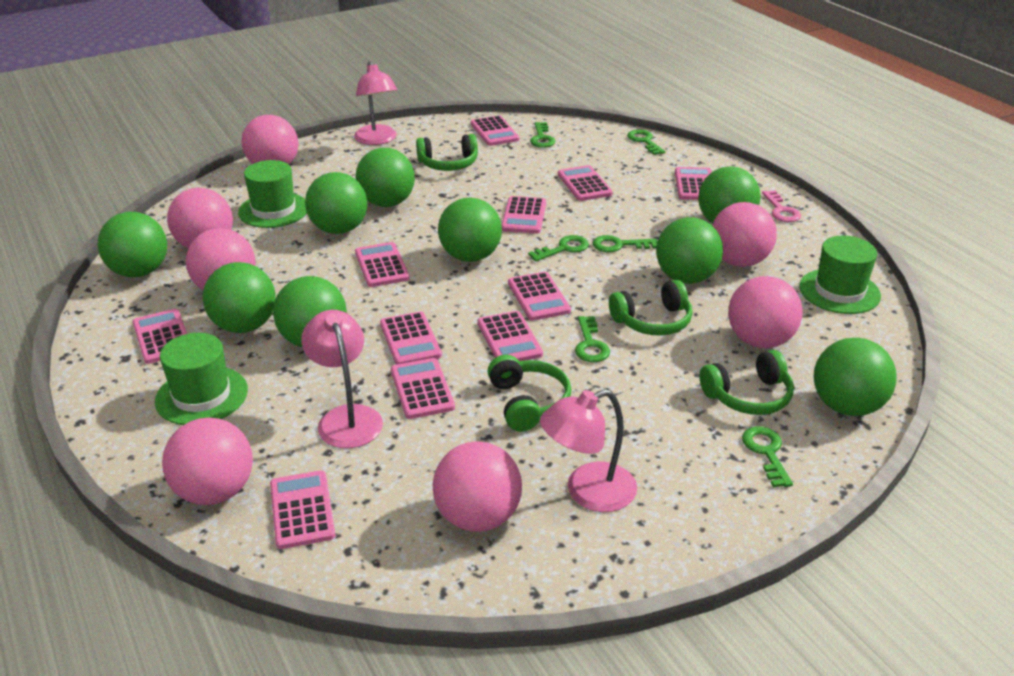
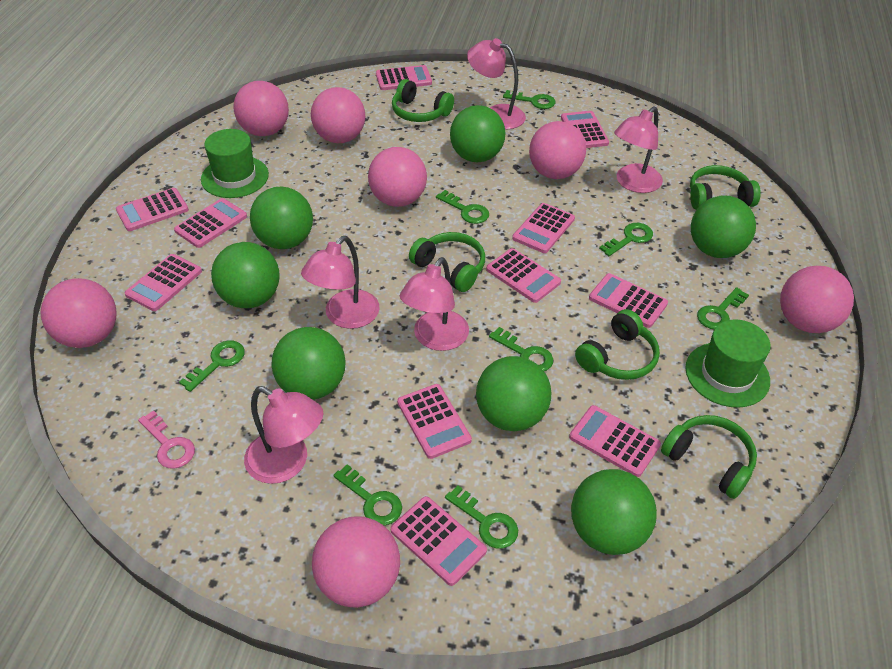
green ball: [98,212,167,277] [203,262,276,333] [273,276,347,347] [305,172,367,234] [355,148,415,207] [438,197,502,262] [656,217,723,284] [698,166,761,223] [814,338,897,416] = 9 -> [211,242,280,308] [250,187,313,249] [271,327,346,400] [450,105,505,162] [476,356,551,431] [571,469,657,555] [691,196,756,258] = 7
green hat: [155,333,248,425] [238,160,307,228] [799,236,881,314] = 3 -> [201,129,269,198] [685,319,771,408] = 2
green headphones: [416,134,478,171] [488,355,571,432] [609,280,693,336] [699,350,794,415] = 4 -> [392,79,454,122] [409,232,485,292] [575,309,660,380] [661,415,757,499] [690,165,761,210] = 5
green key: [528,235,589,261] [530,122,556,148] [575,316,610,362] [593,235,657,252] [627,129,665,155] [742,426,793,487] = 6 -> [179,340,245,392] [333,464,402,526] [436,190,489,224] [445,485,518,549] [489,327,553,371] [503,90,555,109] [599,223,653,256] [697,287,749,329] = 8
pink lamp: [301,310,383,448] [354,61,397,145] [540,389,637,512] = 3 -> [244,386,324,484] [301,236,380,329] [400,257,469,351] [467,38,526,130] [614,107,663,193] = 5

